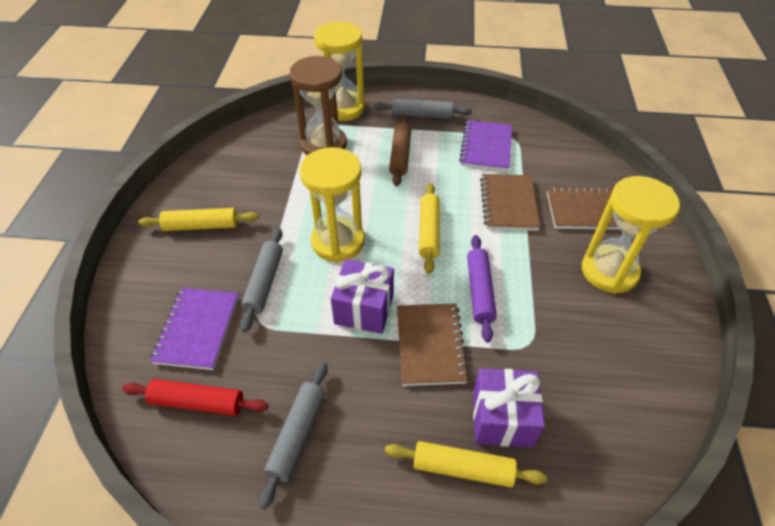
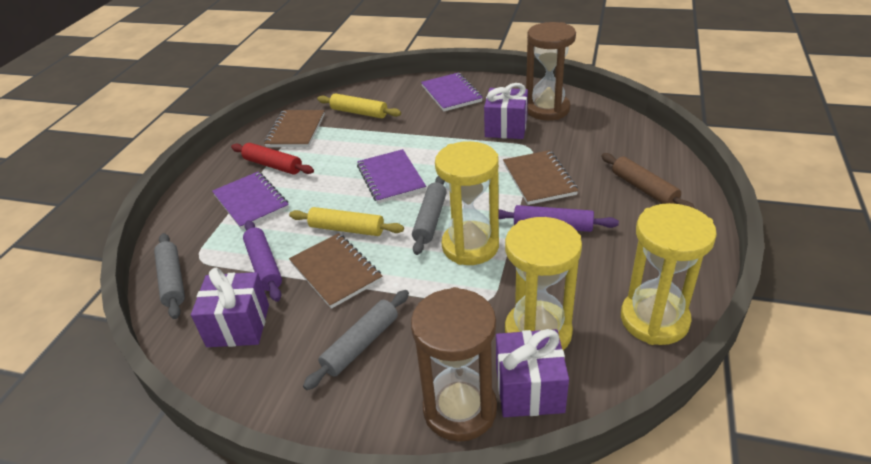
brown hourglass: [290,56,347,155] = 1 -> [411,287,497,442] [526,22,576,120] = 2
purple gift: [331,259,394,334] [473,368,545,447] = 2 -> [191,268,269,347] [484,83,528,139] [496,329,569,417] = 3
purple notebook: [150,288,239,370] [459,120,512,171] = 2 -> [212,172,289,230] [357,149,426,204] [421,73,483,111] = 3
purple rolling pin: [467,235,497,343] = 1 -> [243,220,282,302] [499,205,619,232] = 2
yellow rolling pin: [138,208,259,231] [384,441,547,487] [419,183,440,274] = 3 -> [289,207,404,236] [317,93,401,118] = 2

